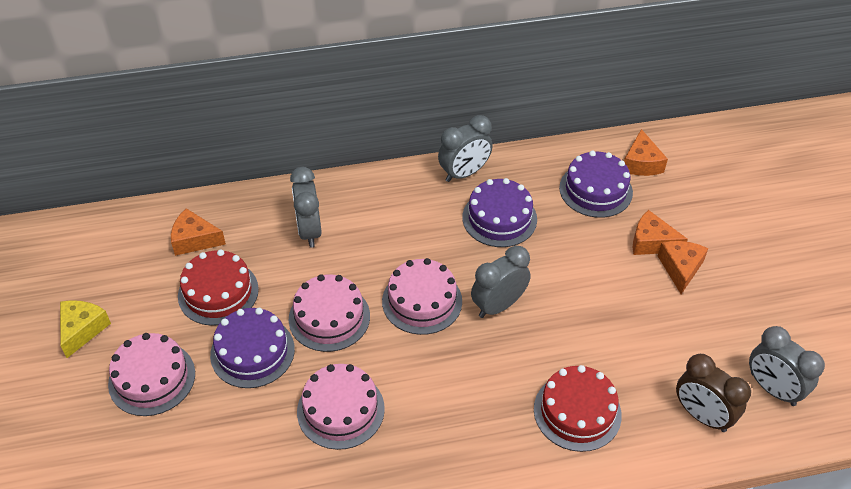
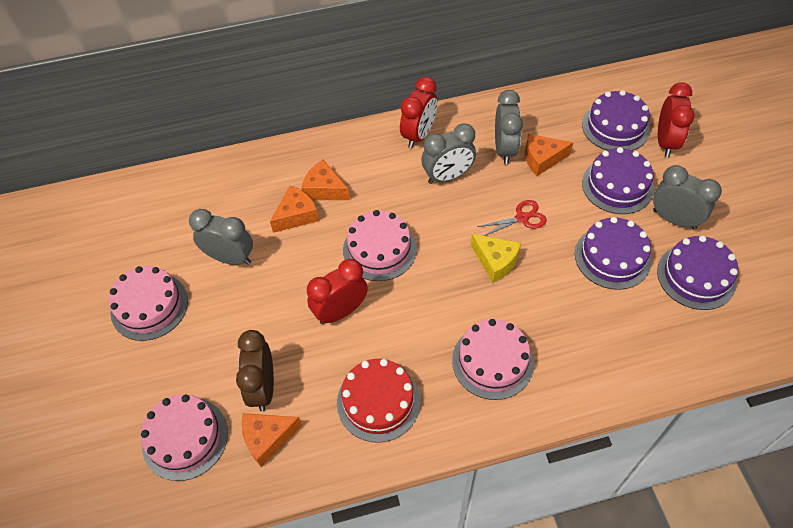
purple cake: [210,308,295,388] [462,178,537,247] [559,151,633,218] = 3 -> [575,217,651,290] [582,90,650,151] [582,147,654,214] [657,236,738,310] = 4
red cake: [178,249,259,326] [534,365,622,452] = 2 -> [337,359,420,442] = 1
red clock: none = 0 -> [307,259,368,325] [400,77,437,148] [658,82,695,157] = 3
red scissors: none = 0 -> [477,200,547,236] = 1

